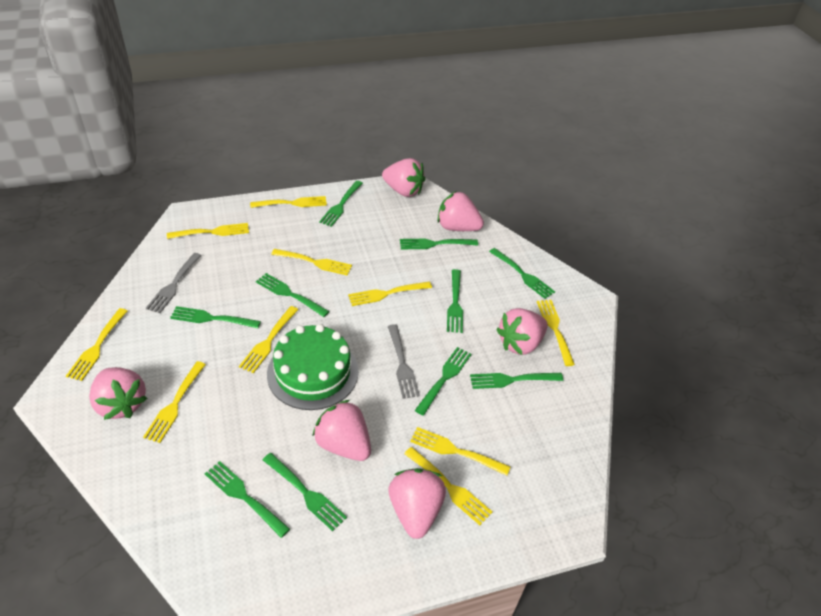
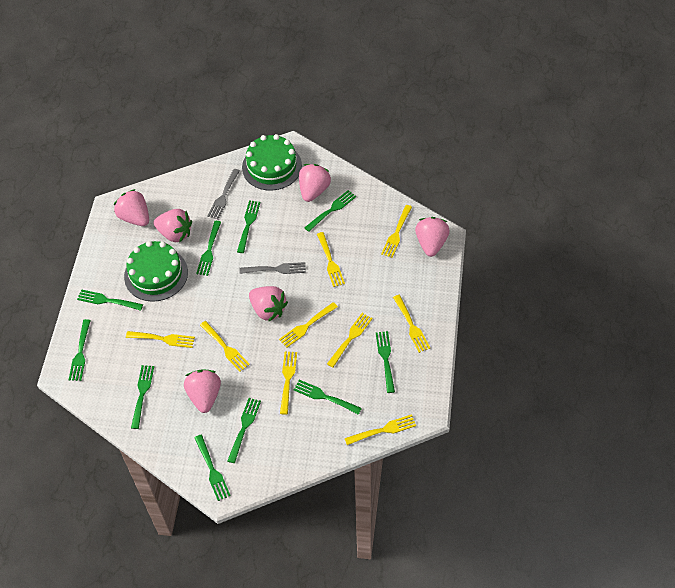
green cake: [267,324,358,410] = 1 -> [124,241,188,302] [242,134,302,191] = 2
yellow fork: [66,308,127,381] [143,361,206,443] [167,223,249,239] [239,306,299,373] [250,196,327,208] [271,249,352,275] [348,281,432,306] [404,447,492,525] [410,427,510,476] [537,300,575,366] = 10 -> [126,331,195,348] [200,321,250,372] [279,302,338,348] [280,351,297,415] [317,232,345,287] [327,313,373,368] [345,414,416,445] [381,205,412,258] [393,295,430,353] = 9

